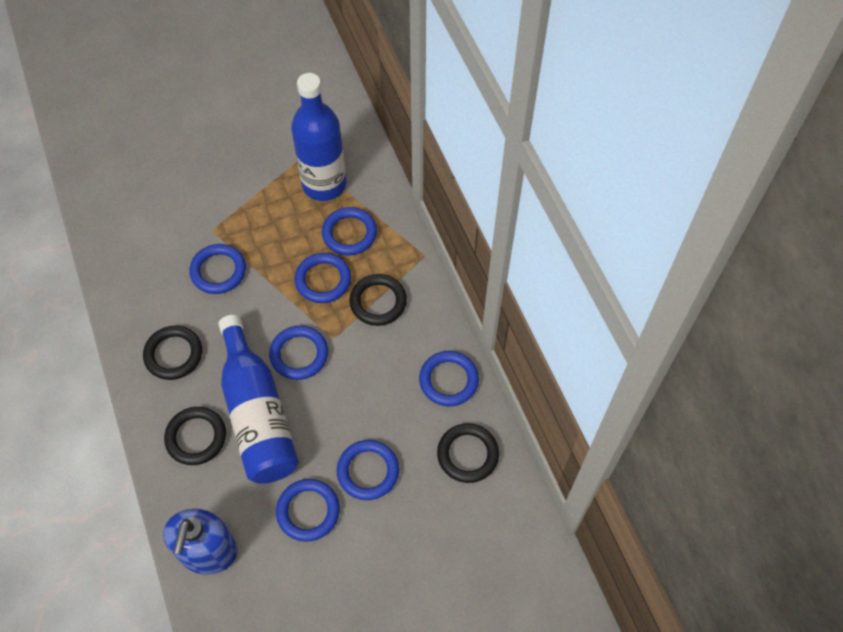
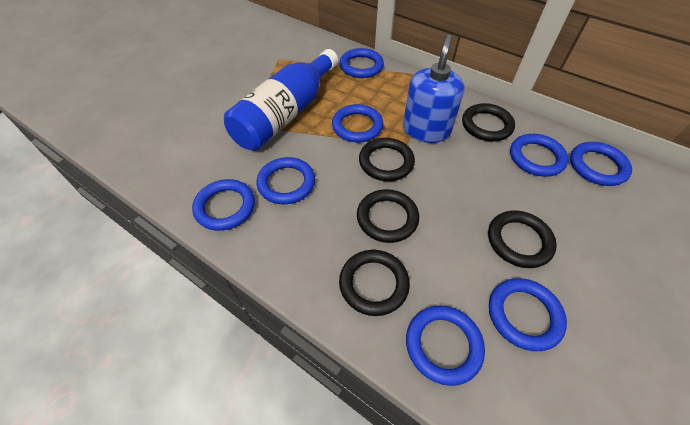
black ring: [143,326,202,380] [164,407,226,465] [349,274,407,326] [437,423,499,483] = 4 -> [339,250,410,316] [357,189,419,243] [359,138,415,181] [462,103,515,141] [488,211,557,268] = 5
blue bottle: [218,315,299,484] [291,73,346,201] = 2 -> [224,49,338,151] = 1
blue ring: [189,244,246,294] [269,326,328,380] [276,479,340,542] [295,253,351,303] [322,207,377,256] [337,440,399,500] [419,351,479,406] = 7 -> [192,179,255,231] [257,157,315,205] [332,104,383,142] [339,48,384,78] [406,305,485,386] [489,278,567,351] [510,134,569,177] [570,142,632,186] = 8

